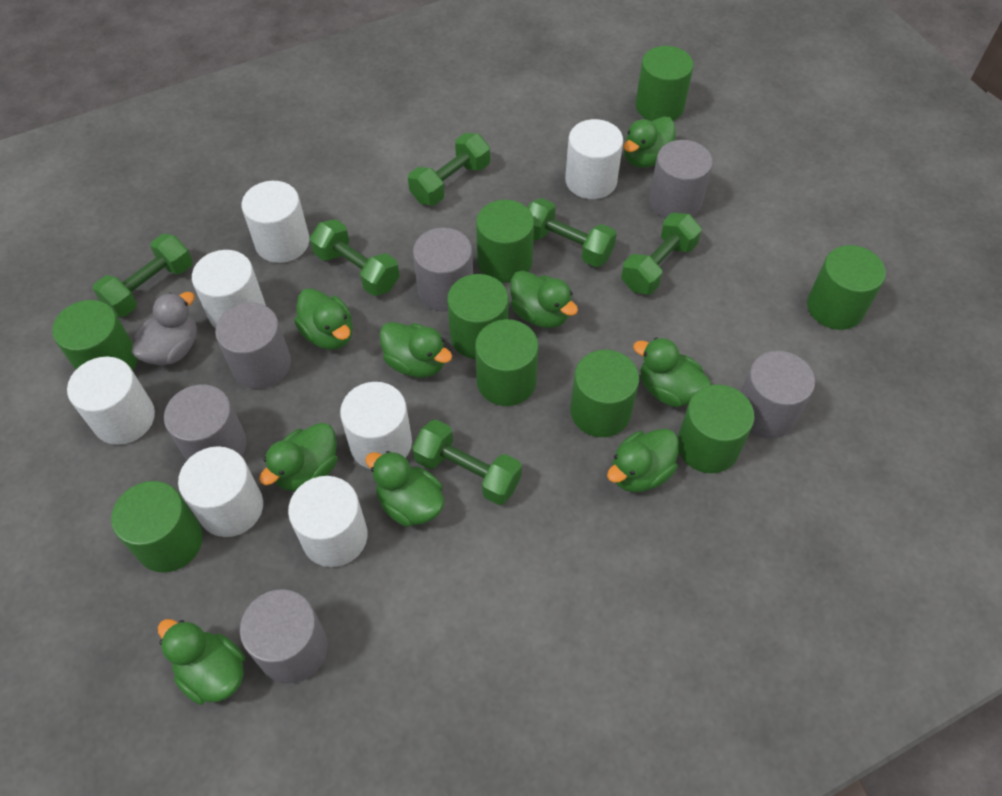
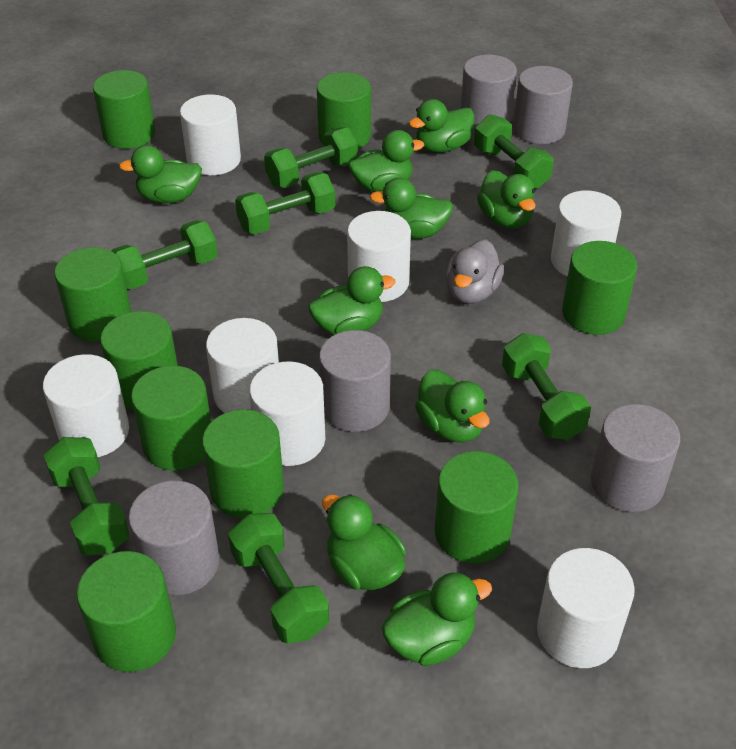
green dumbbell: [93,234,193,317] [310,219,400,296] [408,133,490,206] [412,419,522,505] [528,198,616,267] [621,213,702,294] = 6 -> [43,437,130,555] [111,220,218,289] [228,513,329,643] [235,172,335,234] [264,127,358,188] [474,114,554,189] [502,333,591,440] = 7
grey cylinder: [164,385,247,461] [215,303,291,389] [240,589,328,684] [413,228,473,312] [649,140,713,218] [740,351,815,439] = 6 -> [128,481,220,595] [319,330,391,432] [461,54,517,130] [513,66,573,144] [591,404,680,512] = 5

